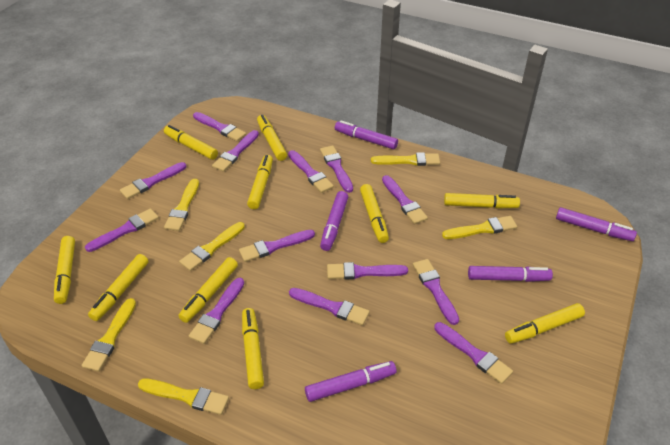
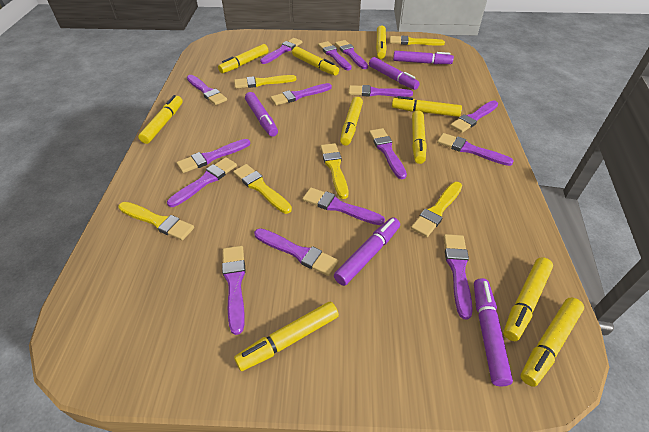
purple brush: [85,208,159,252] [120,162,186,199] [189,278,244,344] [193,112,246,141] [212,130,259,172] [239,230,315,262] [288,150,334,193] [289,288,370,326] [320,145,353,193] [327,262,408,279] [382,175,428,224] [413,259,459,325] [434,322,513,384] = 13 -> [167,157,237,207] [177,139,251,173] [187,75,227,105] [222,246,246,335] [254,228,339,276] [260,38,302,64] [270,83,332,106] [303,187,385,225] [318,41,352,70] [335,40,368,69] [349,85,413,97] [369,128,407,179] [437,133,514,166] [444,234,473,320] [450,101,498,133] = 15

